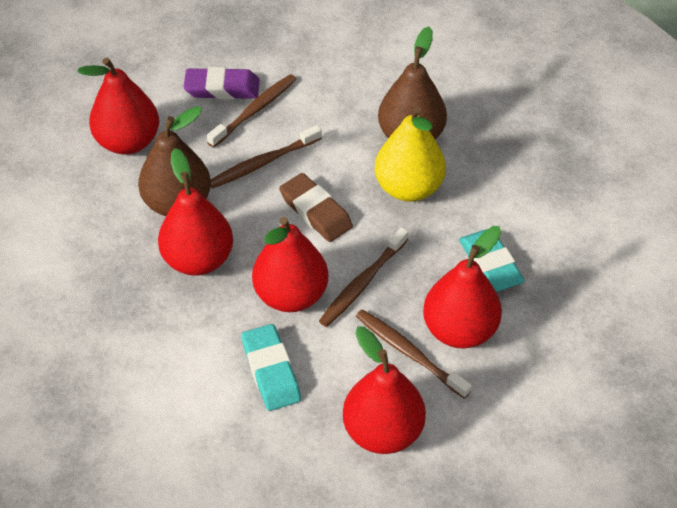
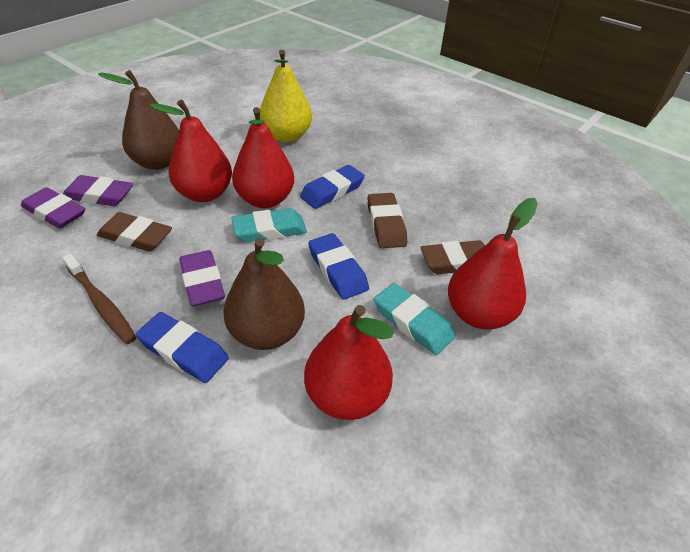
blue eraser: none = 0 -> [136,312,229,383] [300,165,365,209] [308,233,369,300] = 3
brown eraser: [279,173,353,242] = 1 -> [97,212,172,252] [368,193,407,248] [421,240,485,274] = 3
brown toothbrush: [207,74,296,148] [211,125,322,189] [319,227,408,327] [356,309,472,399] = 4 -> [62,254,137,344] = 1
purple eraser: [184,67,260,100] = 1 -> [21,187,85,228] [63,175,133,206] [179,250,225,306] = 3
red pear: [78,57,159,155] [158,148,233,276] [252,217,328,312] [343,326,426,454] [423,226,502,348] = 5 -> [149,100,232,202] [232,107,294,208] [304,305,394,420] [448,198,538,329] = 4

